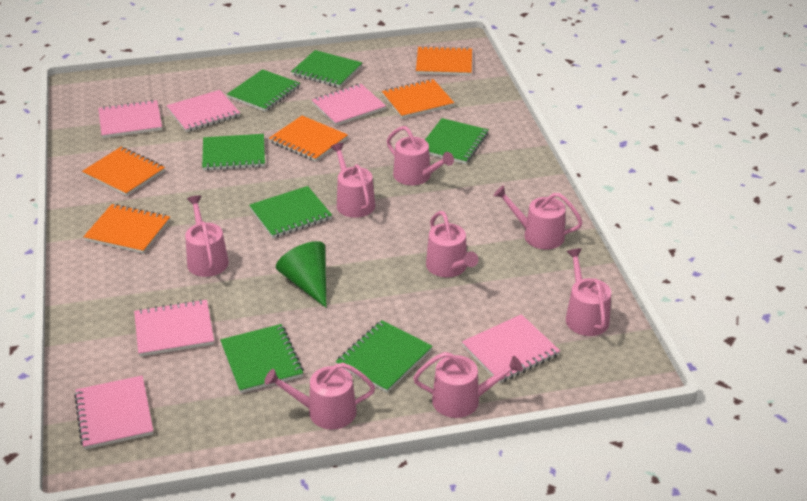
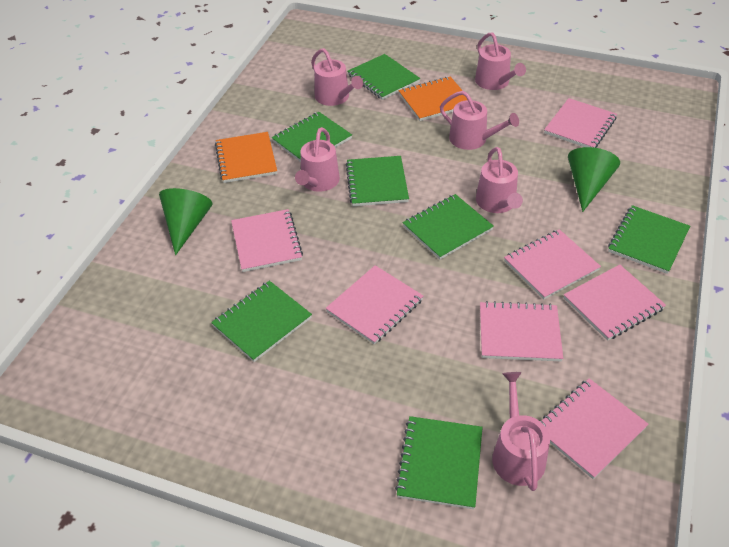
green cone: [276,241,326,308] = 1 -> [159,188,213,255] [568,147,620,212] = 2
orange notebook: [82,147,165,196] [83,204,170,254] [269,116,348,162] [382,79,454,119] [416,46,472,76] = 5 -> [215,132,277,183] [399,76,467,121] = 2
pink notebook: [74,376,153,450] [98,100,162,138] [134,299,214,356] [166,90,240,132] [312,84,386,126] [462,314,560,383] = 6 -> [231,209,303,272] [326,265,423,344] [480,301,563,361] [504,229,601,300] [539,378,648,479] [544,98,617,148] [564,265,666,341] = 7
pink watering can: [185,195,229,277] [264,363,375,429] [331,143,375,218] [387,126,454,185] [413,352,523,418] [426,211,479,277] [493,185,583,249] [566,248,611,336] = 8 -> [295,127,340,192] [311,48,363,106] [440,91,519,150] [475,32,526,90] [476,147,523,213] [492,372,550,491] = 6

